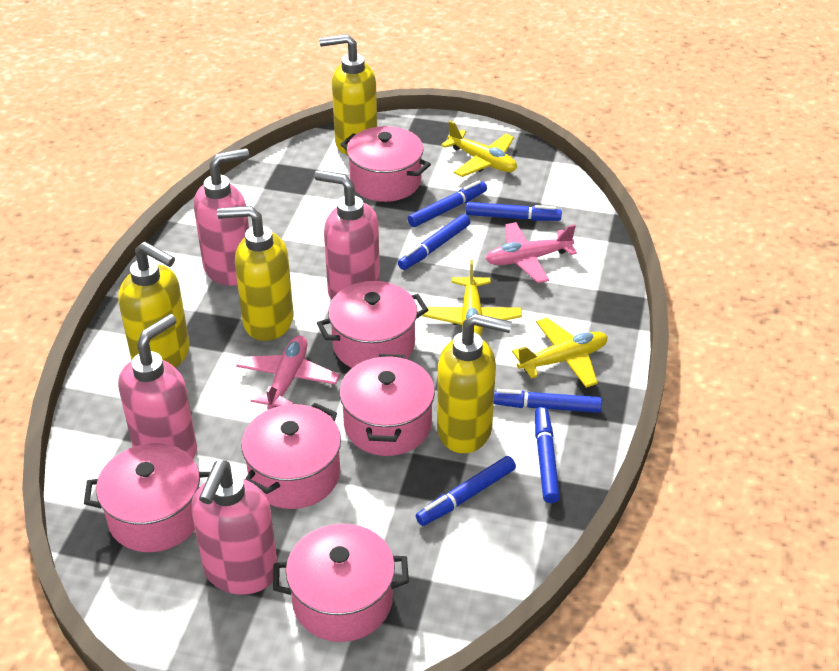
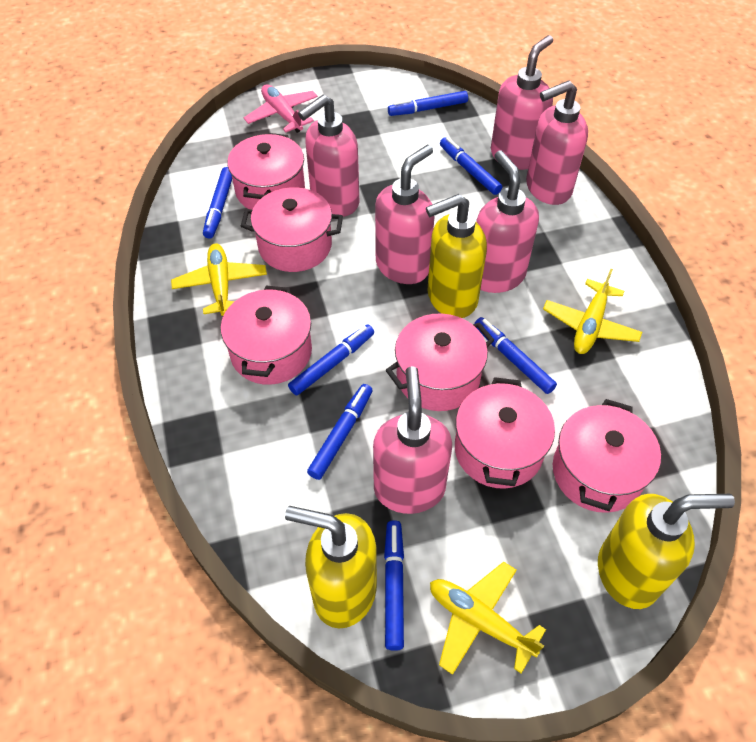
blue marker: [398,214,470,270] [408,180,487,227] [416,456,516,526] [466,202,562,221] [494,389,602,413] [535,407,560,503] = 6 -> [203,167,232,239] [288,324,374,396] [307,384,373,480] [384,520,404,651] [388,91,468,116] [440,137,502,195] [474,317,557,394] = 7
pink plane: [236,335,340,410] [486,222,577,283] = 2 -> [244,84,318,133] = 1
pink soap dispenser: [118,314,197,459] [191,460,278,595] [194,148,249,286] [314,170,380,300] = 4 -> [298,95,360,217] [373,366,452,514] [375,145,434,284] [476,150,539,293] [491,35,553,170] [526,80,588,205] = 6
yellow soap dispenser: [118,242,190,368] [217,206,294,341] [319,34,377,155] [437,314,512,453] = 4 -> [285,506,377,629] [426,194,487,318] [598,494,735,609] = 3

